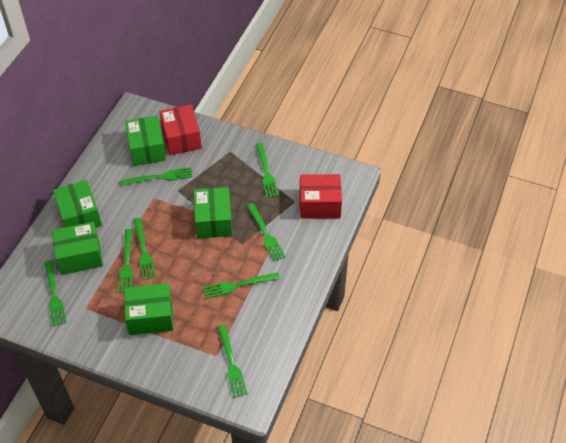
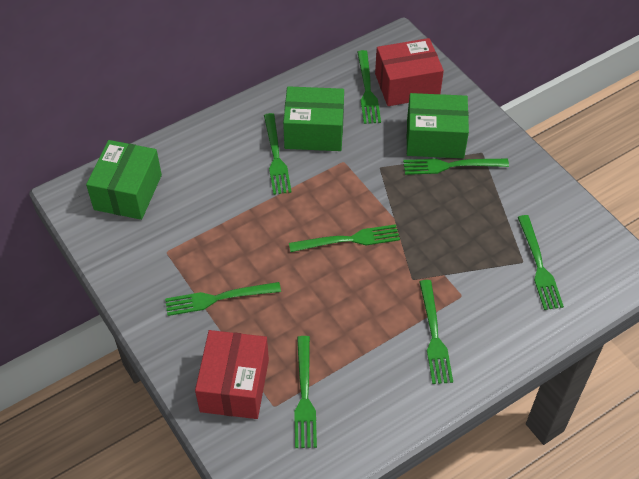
green box: [52,222,103,275] [53,180,102,228] [124,283,173,335] [125,116,166,166] [194,187,232,238] = 5 -> [86,140,162,220] [283,86,344,151] [407,93,469,158] = 3

